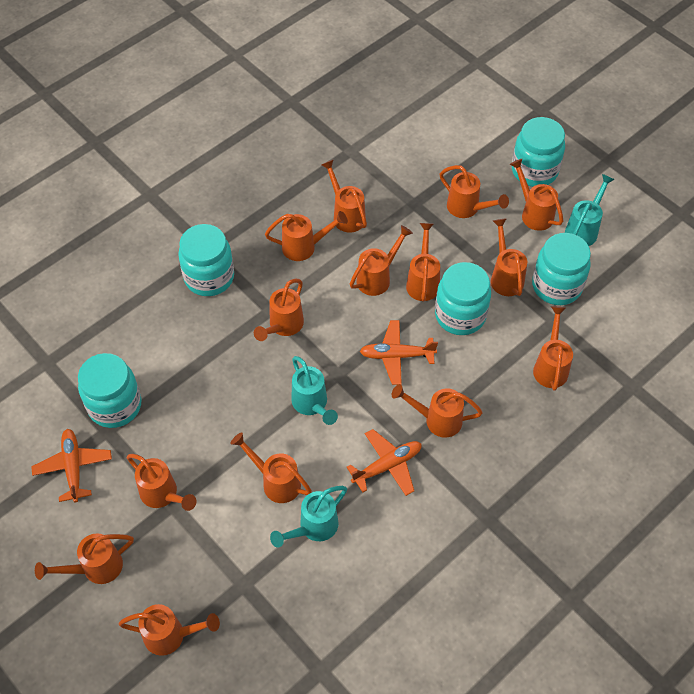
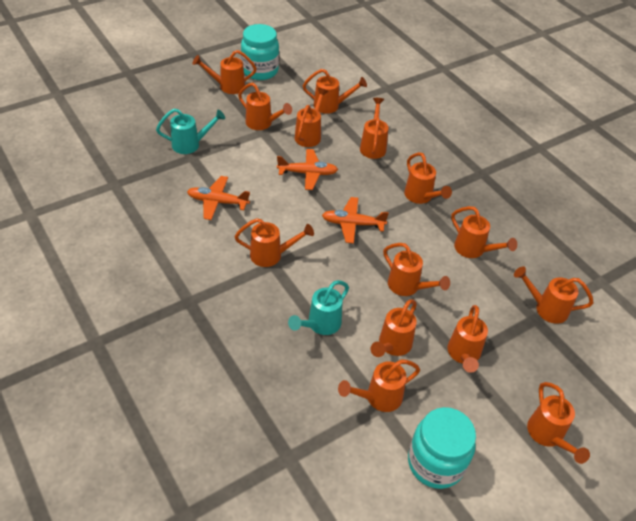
turquoise jar: [78,353,142,428] [178,224,234,296] [435,262,491,335] [512,117,565,187] [532,233,591,305] = 5 -> [241,24,279,80] [408,407,476,489] = 2
turquoise watering can: [270,486,347,548] [291,356,338,425] [565,174,615,246] = 3 -> [156,109,225,154] [288,280,349,335] = 2

